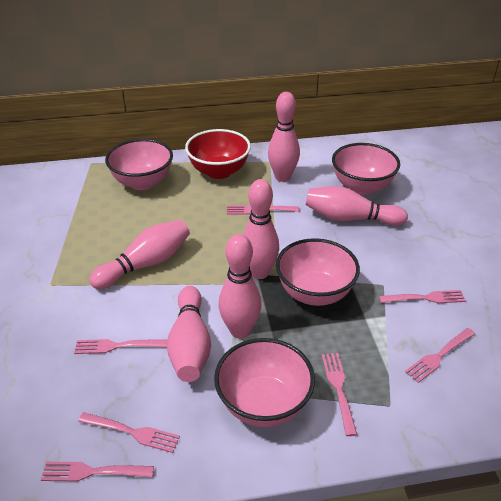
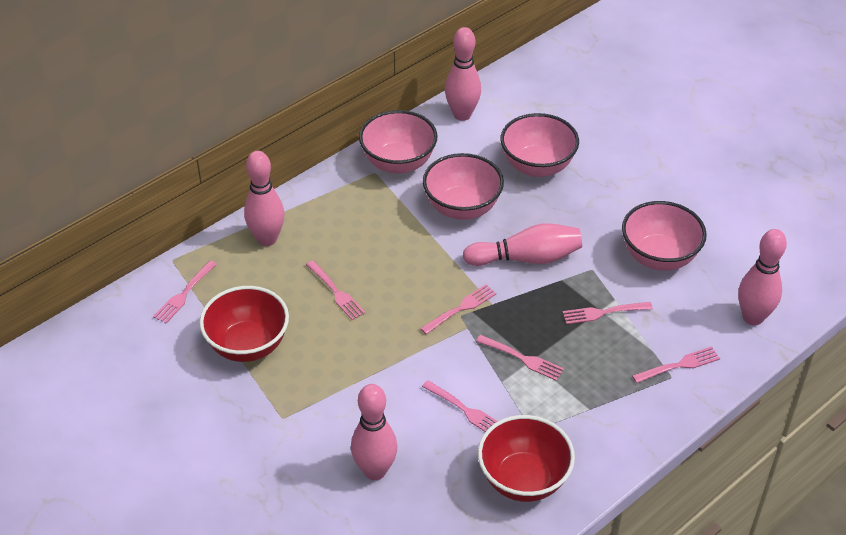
pink bowling pin: [89,220,190,289] [167,286,211,382] [219,234,262,339] [243,179,279,279] [268,92,300,182] [306,186,408,226] = 6 -> [244,151,284,246] [351,384,397,480] [445,27,481,121] [463,223,582,266] [738,229,787,325] = 5
red bowl: [185,129,251,179] = 1 -> [199,286,289,362] [478,415,575,502] = 2

